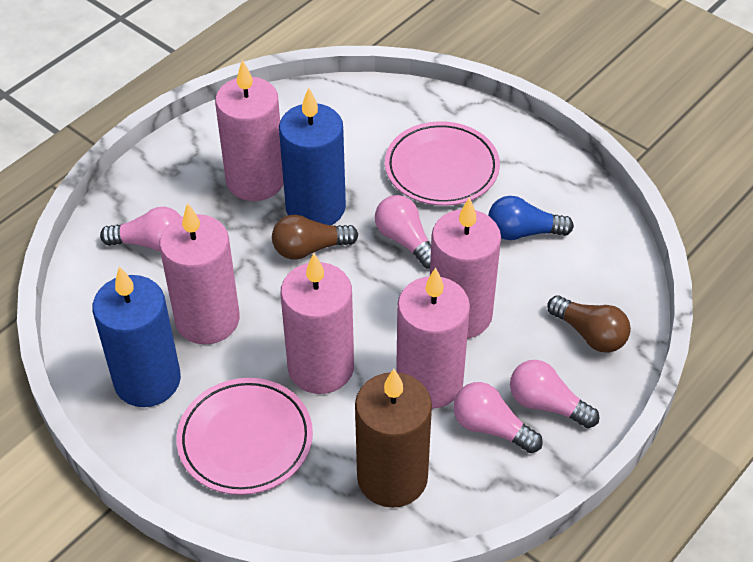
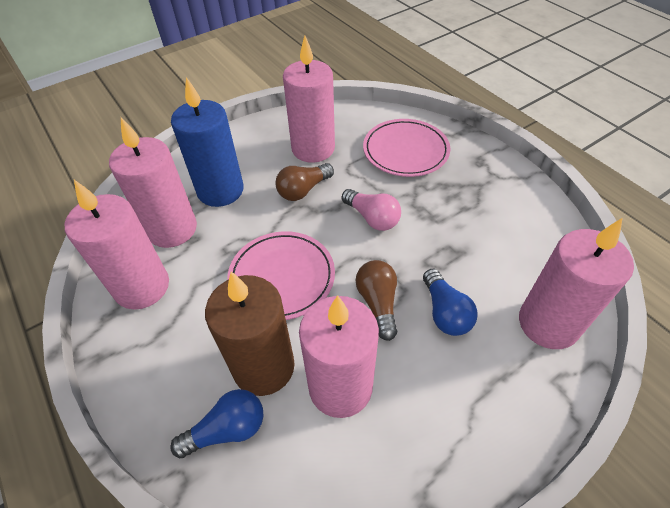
blue candle: [92,266,181,407] [279,88,346,225] = 2 -> [171,77,244,207] = 1
blue light bulb: [488,196,574,240] = 1 -> [170,389,263,458] [423,269,478,336] = 2
pink light bulb: [100,207,181,251] [375,195,431,268] [453,382,543,453] [510,360,600,428] = 4 -> [342,189,401,231] = 1

